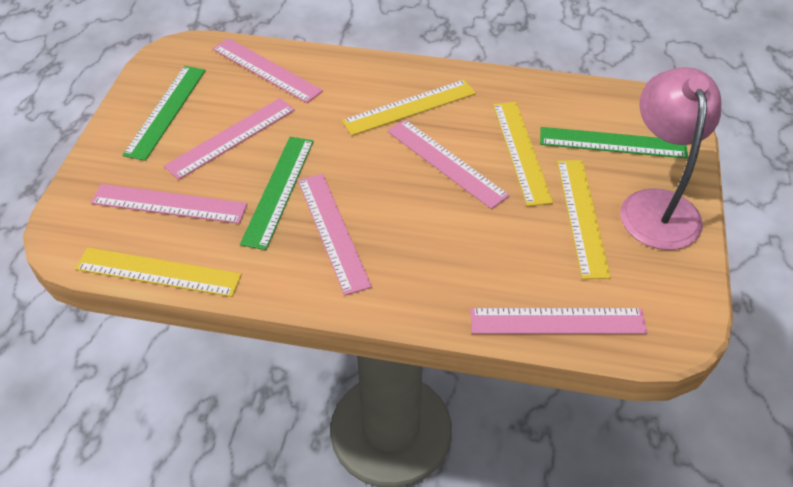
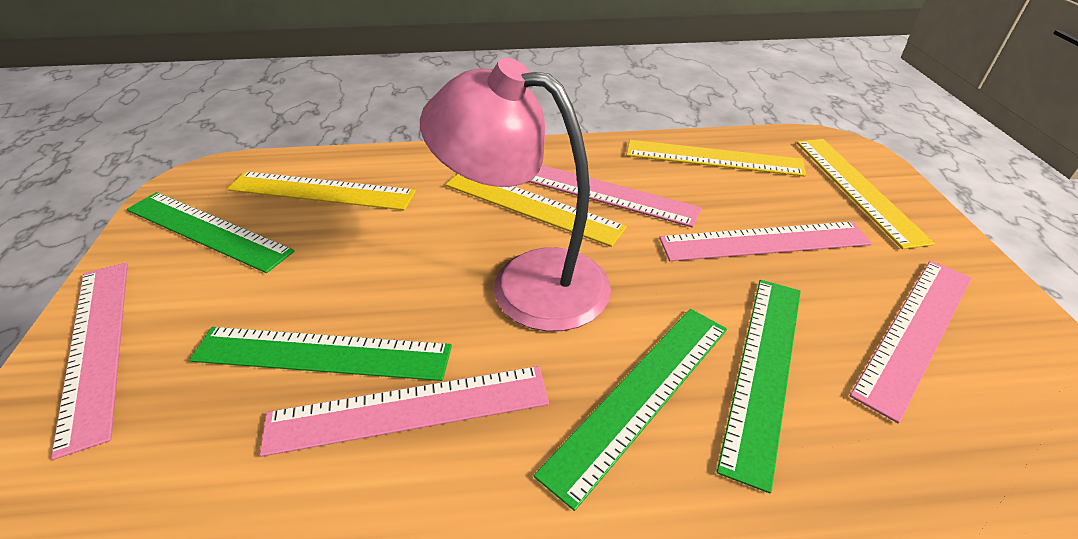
green ruler: [123,66,206,161] [240,137,314,250] [540,127,688,159] = 3 -> [127,192,295,273] [189,327,452,381] [534,309,727,511] [717,280,801,493] = 4
pink ruler: [91,184,247,224] [164,98,295,180] [212,38,323,103] [298,174,372,295] [387,120,510,209] [470,308,648,334] = 6 -> [51,263,128,460] [260,366,549,457] [528,165,702,228] [659,221,872,261] [850,261,971,423] = 5

